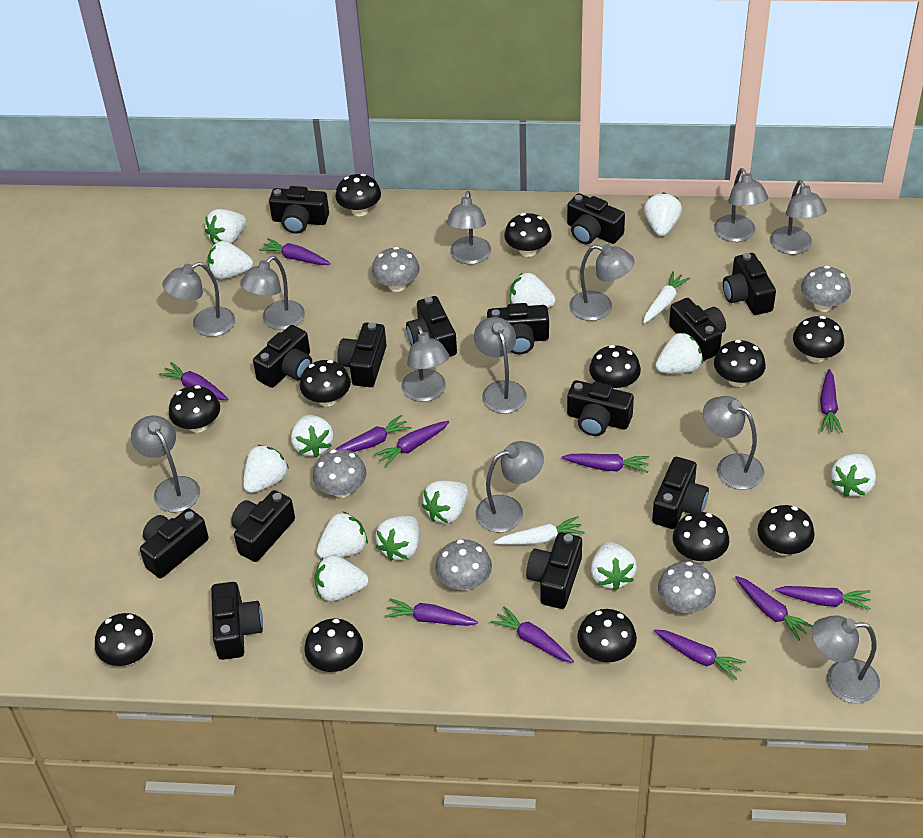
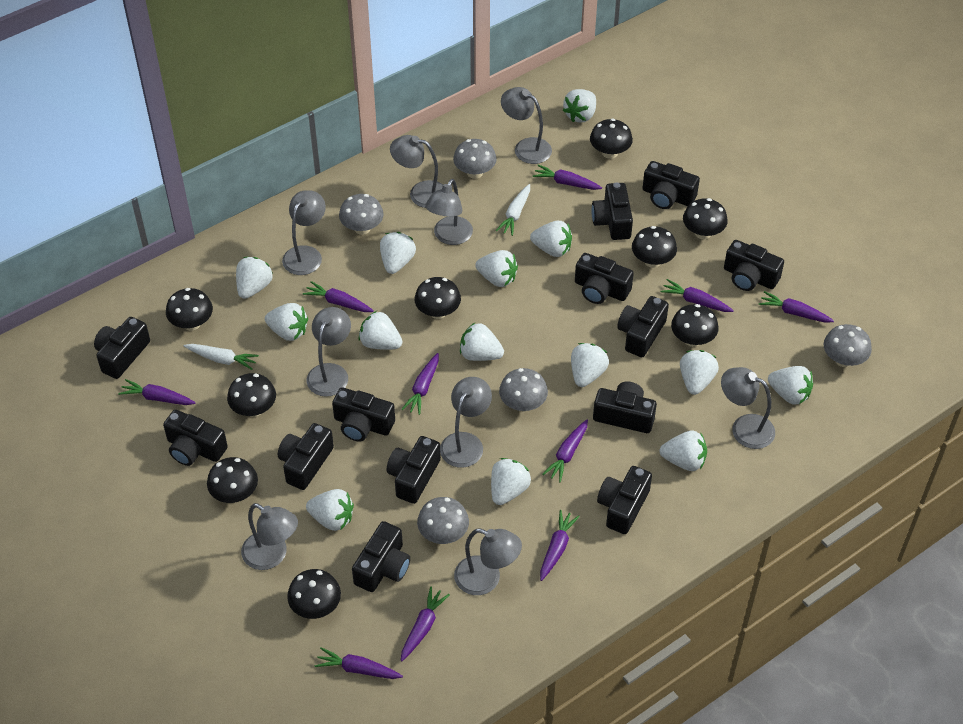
black camera: [140,508,209,578] [211,582,263,660] [231,490,295,562] [253,325,312,388] [269,186,329,234] [337,323,387,387] [406,296,457,357] [487,303,549,354] [526,532,582,609] [567,193,625,244] [567,380,634,436] [652,457,709,529] [669,298,726,361] [723,253,776,315] = 14 -> [94,317,150,379] [163,410,228,466] [278,423,334,490] [332,387,395,442] [352,521,410,592] [387,436,441,504] [575,253,634,304] [591,182,633,240] [593,382,657,433] [597,466,652,534] [617,296,669,357] [643,161,700,209] [724,240,784,291] = 13
black mushroom: [95,613,153,666] [169,385,220,433] [300,360,351,406] [304,619,363,672] [335,174,381,216] [504,213,552,257] [577,609,637,662] [589,345,641,390] [673,512,729,563] [714,340,766,387] [758,505,815,556] [793,316,844,363] = 12 -> [166,288,213,330] [207,457,258,503] [227,373,276,417] [287,569,341,619] [415,277,461,319] [590,119,633,159] [632,226,677,268] [671,304,719,347] [683,198,728,239] = 9
grey lamp: [131,415,200,512] [162,262,235,337] [240,256,305,330] [401,326,449,402] [447,191,491,264] [474,317,527,414] [476,441,544,532] [569,244,635,321] [703,396,764,490] [714,168,769,242] [770,180,827,255] [811,616,880,704] = 12 -> [241,503,298,570] [282,190,326,275] [307,307,351,397] [390,135,443,208] [425,179,473,245] [440,377,492,468] [454,529,522,595] [501,87,552,164] [721,367,775,449] = 9
purple carrot: [159,362,228,400] [259,238,331,265] [336,415,411,452] [373,421,449,468] [385,598,478,626] [491,606,574,663] [562,454,649,473] [654,630,746,680] [735,576,812,641] [775,586,871,610] [820,369,843,433] = 11 -> [118,379,196,405] [303,281,374,312] [314,647,403,679] [401,353,439,415] [401,587,450,661] [533,165,602,190] [540,510,580,581] [542,420,588,482] [661,279,734,312] [759,291,834,323] = 10
white strawberry: [205,209,246,244] [207,241,253,279] [243,445,289,493] [291,415,333,457] [314,555,368,601] [317,512,368,559] [375,516,419,561] [422,481,468,524] [510,273,555,308] [591,542,637,591] [644,192,682,236] [656,332,703,373] [831,454,876,497] = 13 -> [236,257,273,299] [265,303,308,341] [306,489,354,531] [359,311,402,350] [380,232,416,274] [460,323,504,361] [475,250,518,287] [491,458,531,505] [530,221,572,257] [563,89,596,123] [571,343,609,387] [660,430,707,471] [680,350,719,395] [768,366,813,404] = 14

